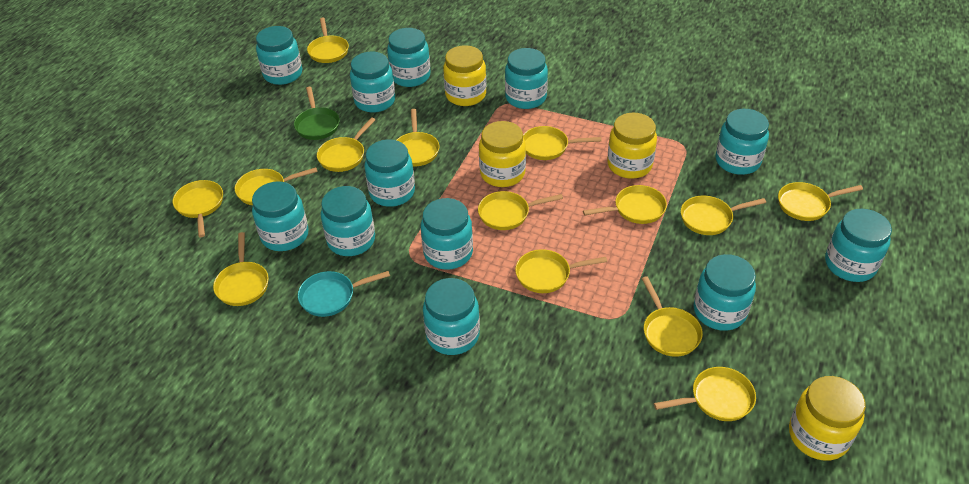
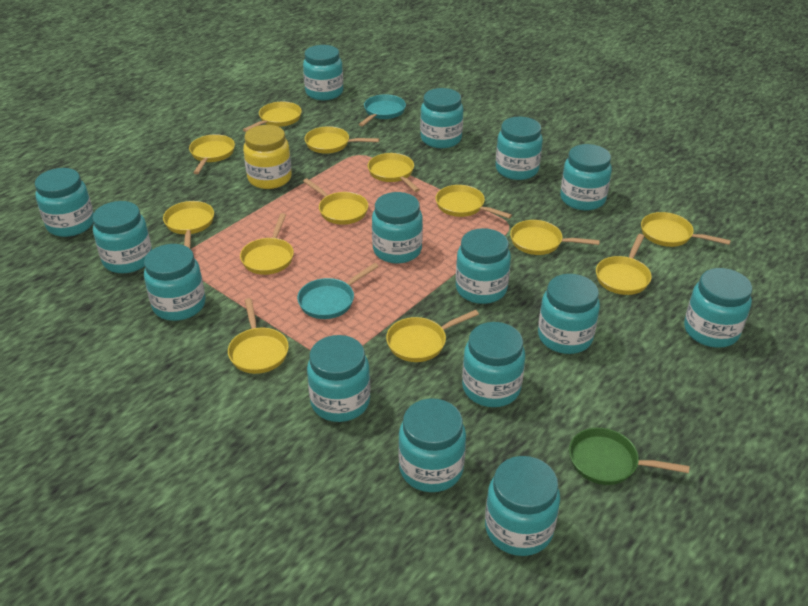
turquoise jar: [252,181,309,251] [256,26,302,85] [321,186,375,256] [350,52,395,113] [364,139,415,207] [387,28,431,87] [421,198,473,270] [423,278,480,355] [505,48,548,109] [694,254,756,331] [715,109,769,175] [825,209,892,282] = 12 -> [35,168,94,237] [92,201,152,273] [144,244,206,321] [303,45,343,100] [307,335,371,422] [372,192,423,264] [398,398,466,492] [420,88,463,148] [456,228,511,304] [462,322,525,407] [485,456,560,556] [496,117,543,180] [538,274,600,354] [560,144,612,210] [684,268,752,348] = 15
turquoise pan: [298,271,390,317] = 1 -> [297,263,379,319] [359,94,406,126] = 2
yellow jar: [443,45,486,106] [479,121,526,187] [607,113,657,179] [789,376,866,461] = 4 -> [243,125,292,189] = 1
yellow pan: [173,180,223,237] [213,232,269,306] [235,167,318,205] [307,18,349,63] [317,118,375,172] [397,109,439,166] [478,191,563,230] [515,249,607,293] [523,126,602,160] [583,185,667,224] [642,276,703,357] [654,367,756,421] [681,196,766,235] [778,182,863,221] = 14 -> [163,201,214,249] [189,134,235,174] [228,298,289,374] [240,213,294,275] [243,102,302,132] [303,178,368,225] [305,126,380,154] [368,153,420,192] [386,310,479,362] [436,185,512,219] [510,220,600,255] [596,234,652,295] [641,212,731,247] = 13

